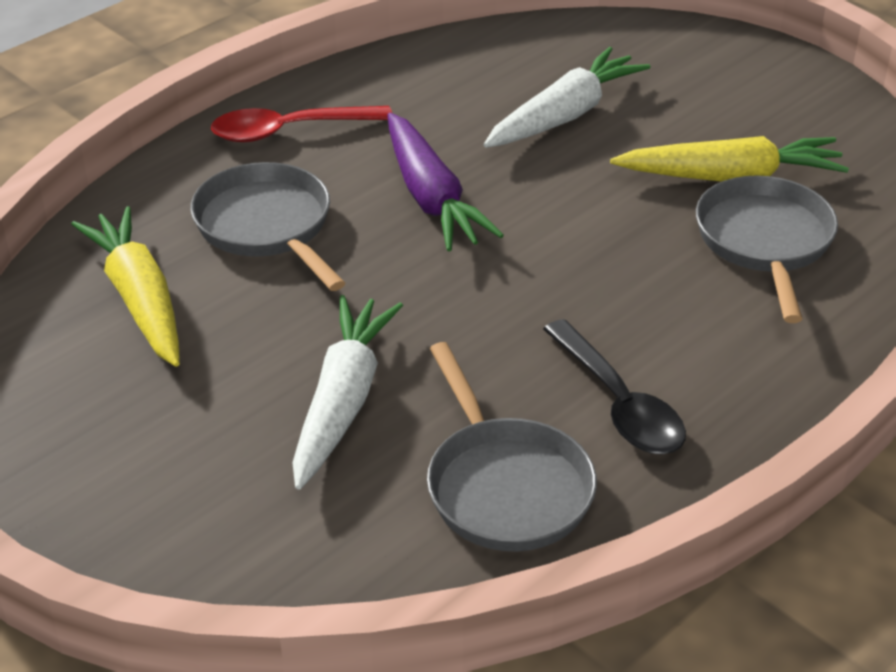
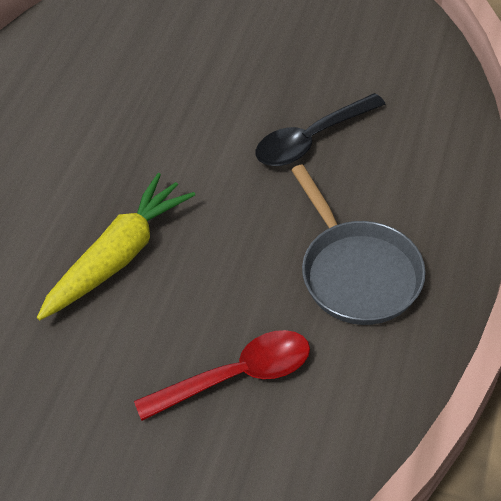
grey pan: [191,162,346,291] [427,342,597,552] [696,175,838,323] = 3 -> [291,164,426,325] = 1
purple carrot: [387,113,504,251] = 1 -> none = 0
white carrot: [292,295,403,490] [483,47,651,148] = 2 -> none = 0
yellow carrot: [71,206,180,367] [610,136,849,182] = 2 -> [37,173,195,320] = 1

